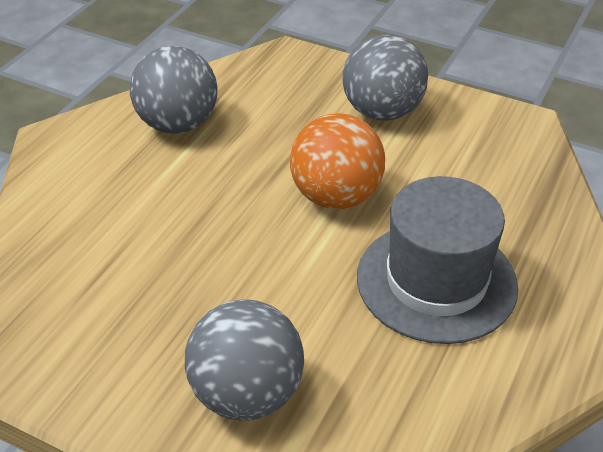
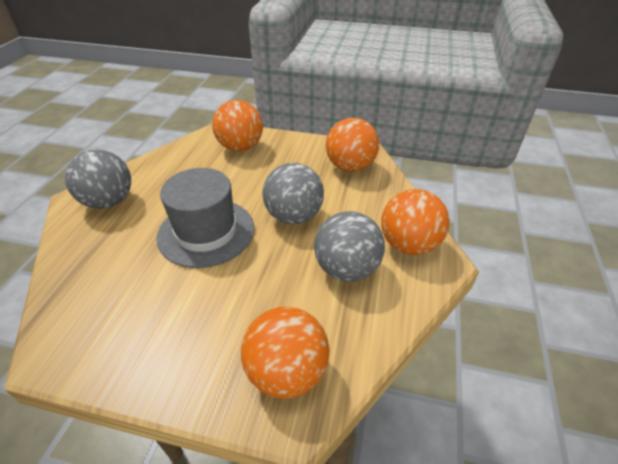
orange ball: [290,113,385,209] = 1 -> [212,100,263,151] [241,306,330,399] [326,118,379,172] [381,189,450,255] = 4

